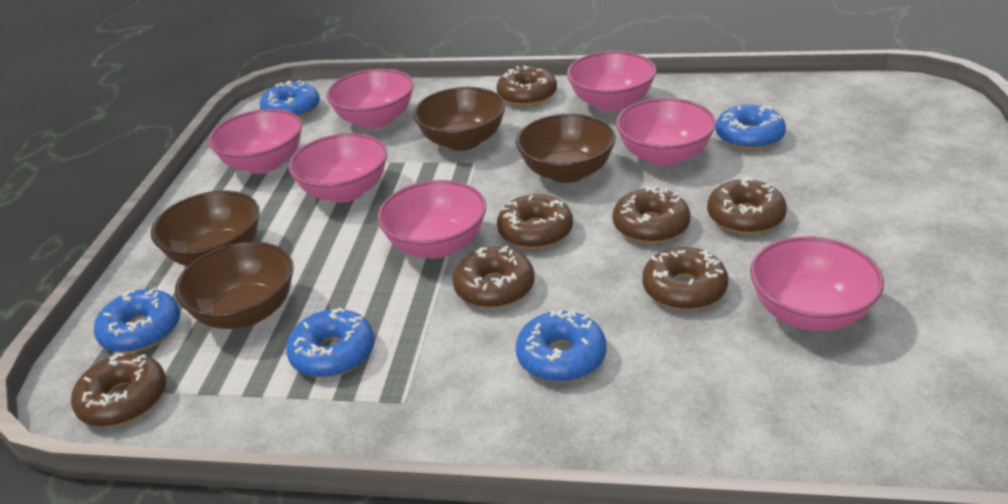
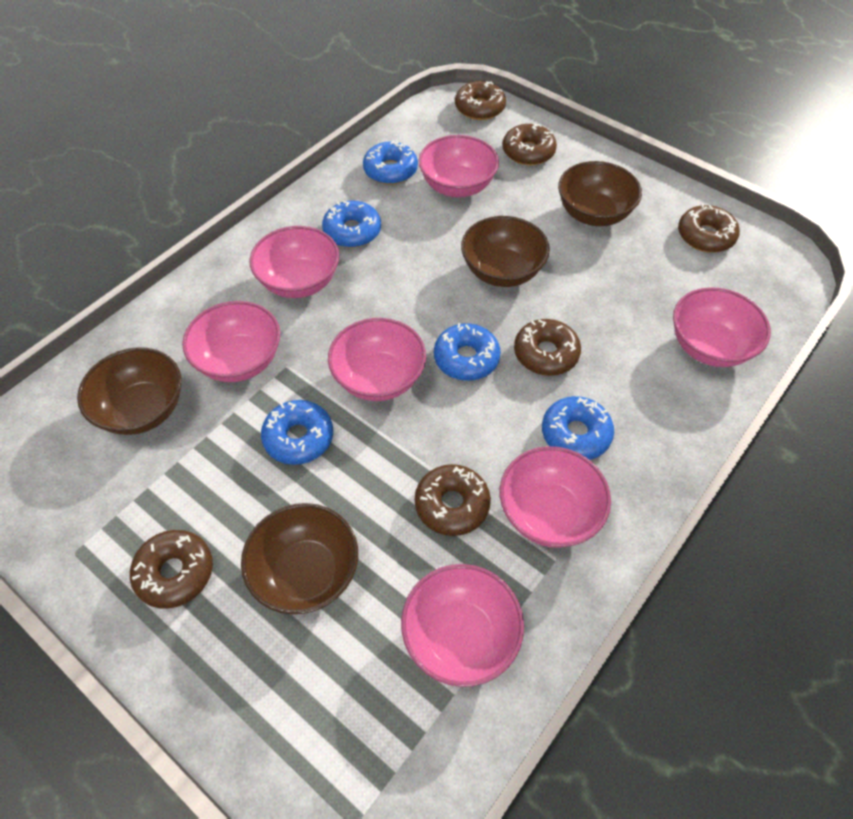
brown donut: [71,353,166,427] [452,245,534,308] [496,65,557,106] [497,194,573,249] [612,187,690,243] [642,247,728,310] [707,178,787,234] = 7 -> [130,530,213,609] [415,464,491,536] [455,81,506,120] [503,124,557,165] [514,319,581,376] [678,204,740,253] = 6

